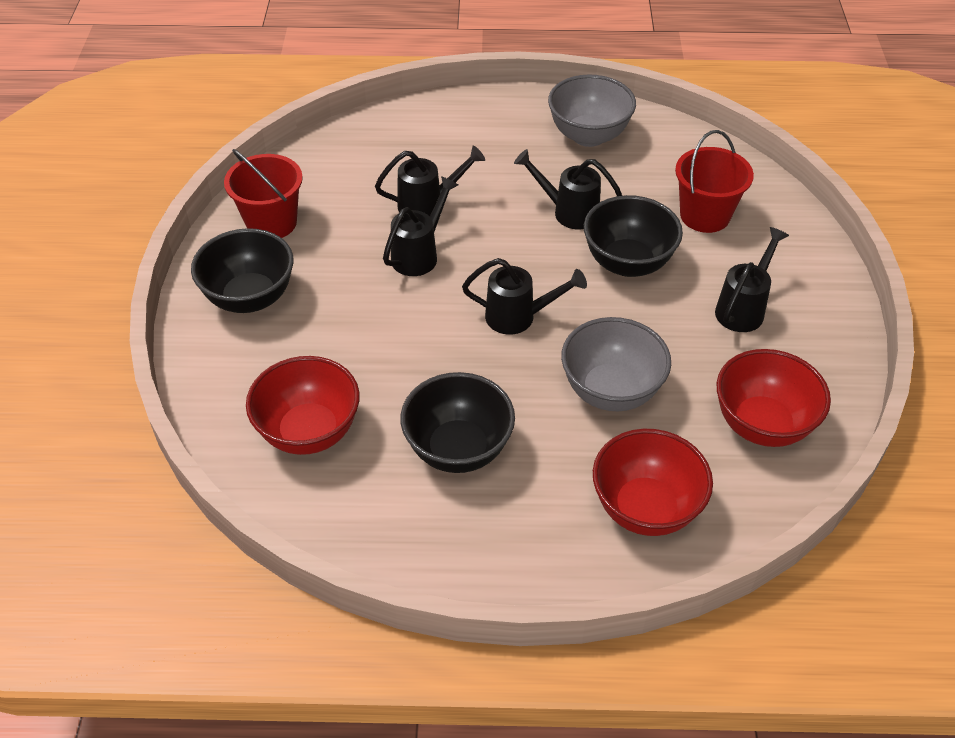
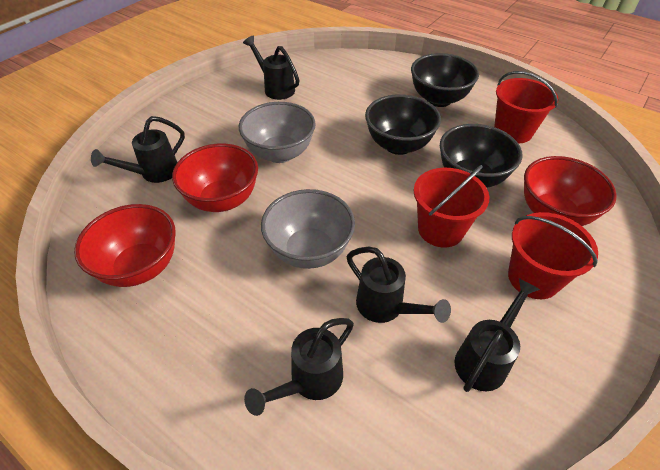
red bucket: [224,149,303,238] [675,130,754,233] = 2 -> [414,165,489,248] [494,71,558,143] [508,212,598,299] = 3

